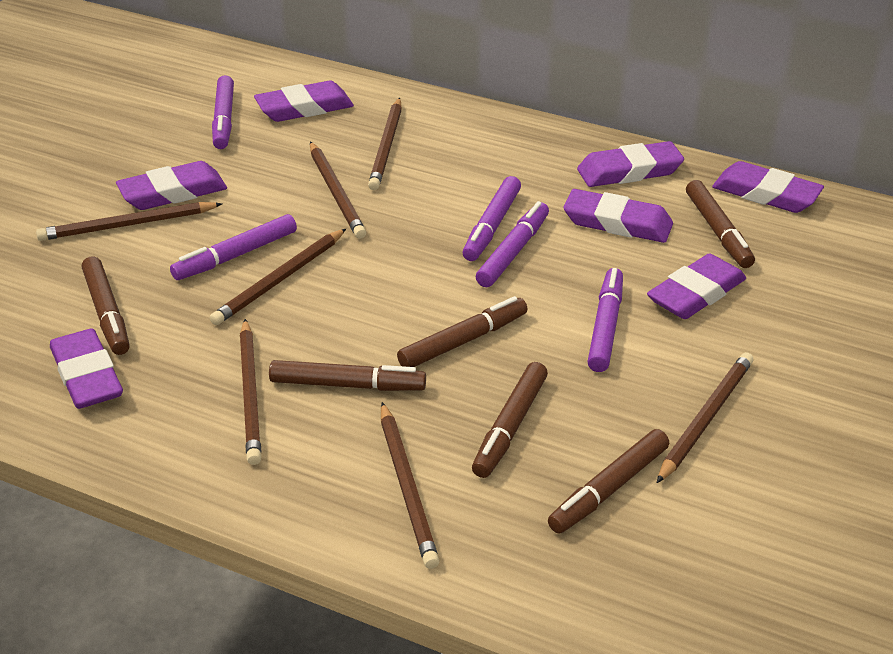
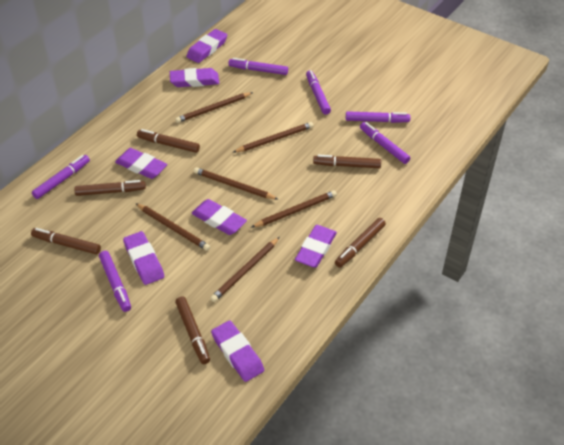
brown pencil: [36,202,222,241] [210,229,346,325] [240,319,262,465] [310,142,366,239] [368,98,402,190] [381,402,439,569] [657,352,753,483] = 7 -> [136,203,210,251] [175,92,253,123] [194,167,278,199] [210,237,280,302] [233,122,313,152] [251,190,337,228] = 6
purple marker: [170,214,297,280] [212,75,234,149] [462,176,521,261] [476,201,549,287] [587,268,623,372] = 5 -> [32,155,90,199] [99,251,131,312] [228,58,288,75] [306,70,331,115] [346,111,410,123] [360,122,410,164] = 6

